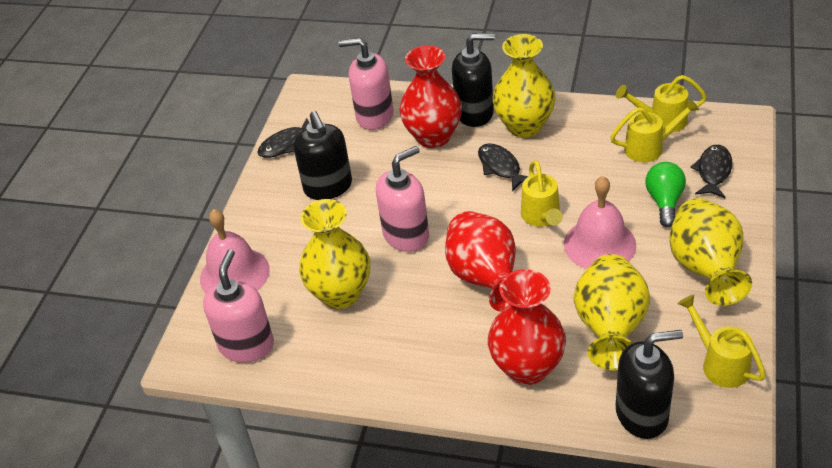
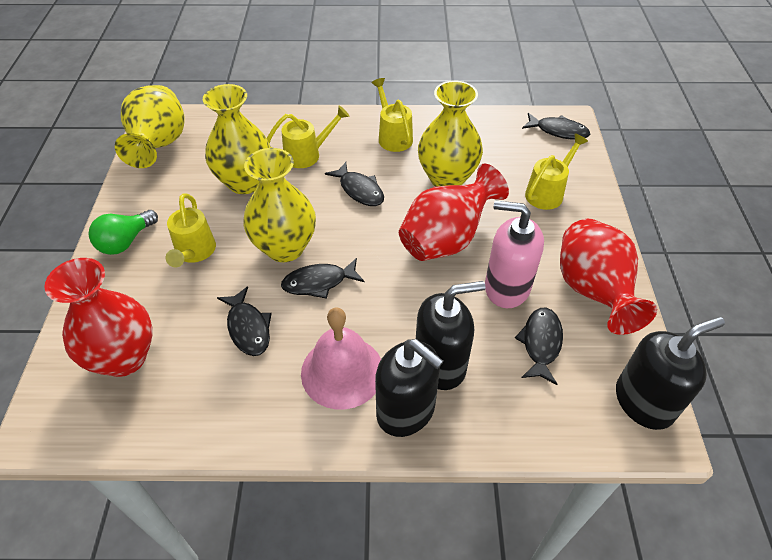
black fish: [257,118,309,158] [478,144,529,192] [690,145,732,198] = 3 -> [217,286,272,356] [281,258,364,299] [325,162,384,206] [515,308,563,385] [522,113,590,140] = 5
pink bell: [200,209,270,293] [564,176,636,269] = 2 -> [301,307,381,410] = 1
pink soap dispenser: [203,249,274,363] [339,38,394,130] [376,146,429,252] = 3 -> [485,200,544,308] = 1

